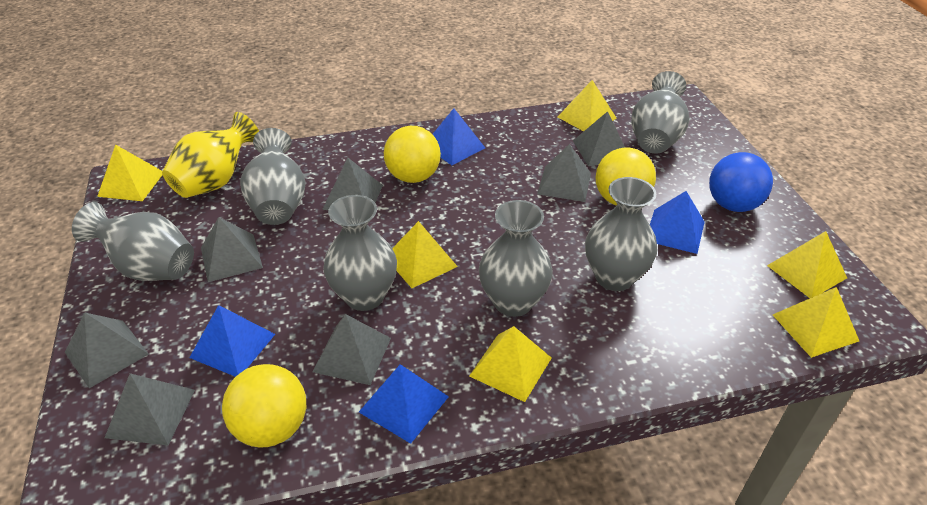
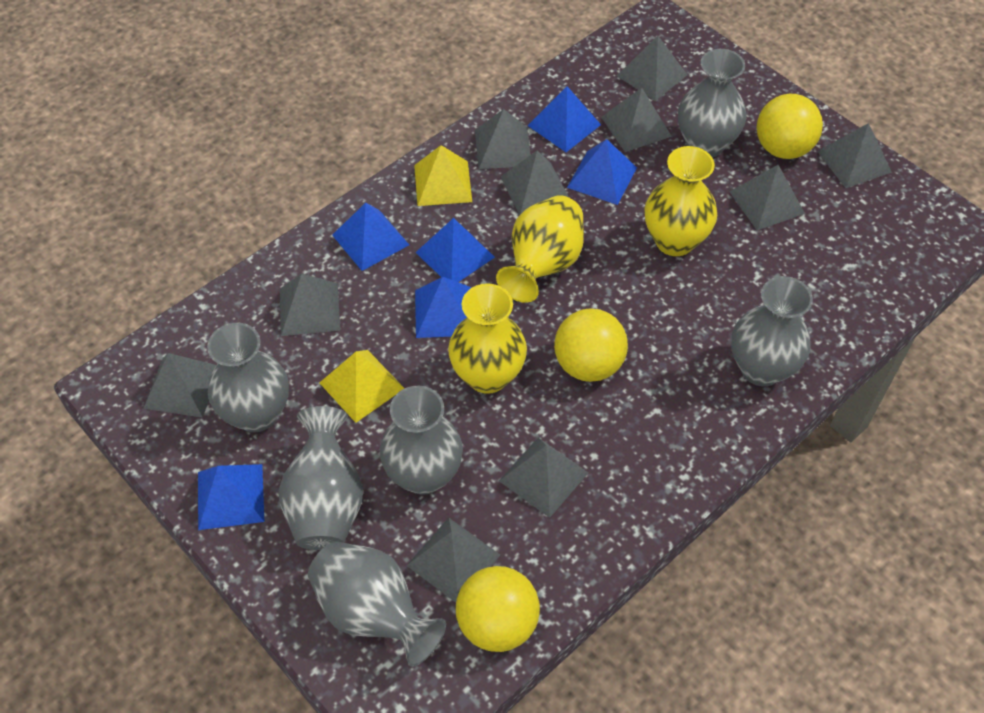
blue ball: [709,152,773,212] = 1 -> none = 0
blue pyramid: [189,305,275,377] [359,364,449,444] [432,108,485,165] [650,191,705,254] = 4 -> [198,464,264,530] [332,203,409,271] [415,218,495,282] [415,277,472,338] [527,86,601,152] [567,139,637,205] = 6
grey pyramid: [65,312,149,388] [105,373,195,446] [201,217,263,282] [312,314,391,385] [322,158,383,210] [537,144,591,202] [573,111,625,166] = 7 -> [143,353,216,418] [280,273,340,336] [406,518,500,603] [475,109,531,169] [499,438,588,518] [501,151,569,215] [601,88,672,152] [617,36,687,101] [730,165,805,230] [817,123,892,188] = 10
yellow pyramid: [97,144,162,201] [392,221,458,288] [469,326,551,402] [558,80,617,131] [767,231,847,298] [773,287,859,358] = 6 -> [320,350,405,423] [414,145,472,206] = 2
yellow vase: [162,112,259,198] = 1 -> [448,283,527,394] [496,195,584,303] [645,146,717,256] = 3

